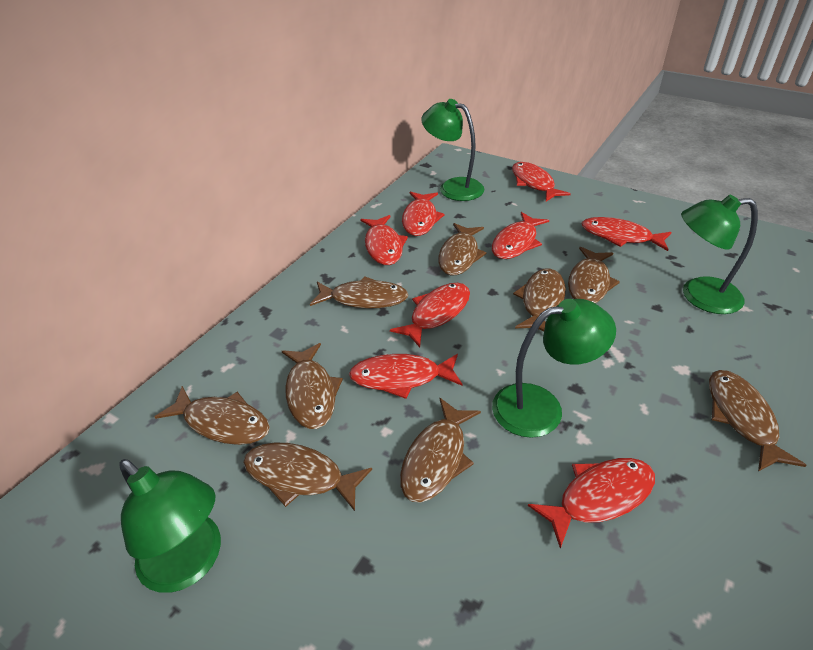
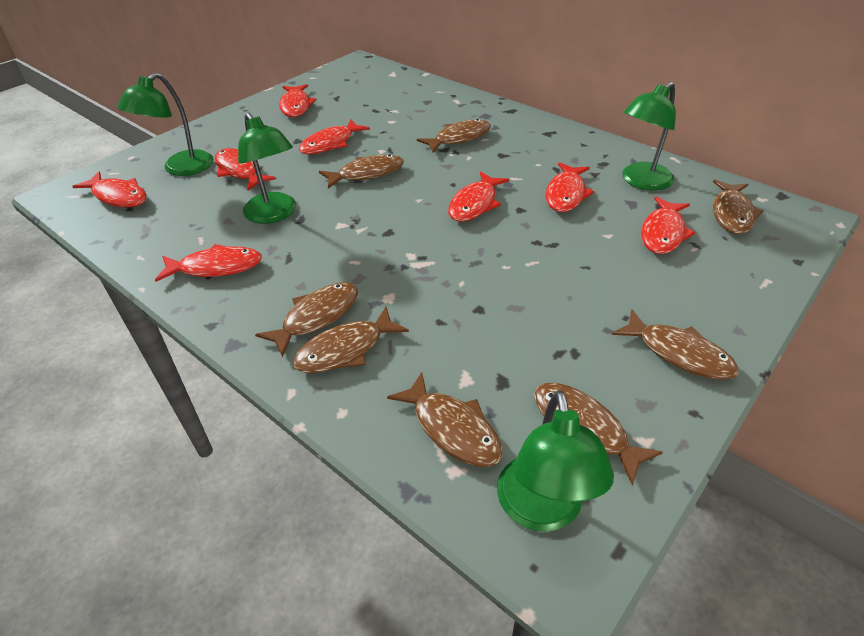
brown fish: [155,386,270,445] [243,442,372,511] [282,343,343,429] [310,276,408,308] [400,398,481,503] [438,223,486,275] [513,269,566,332] [568,247,620,303] [709,370,807,472] = 9 -> [255,282,358,357] [293,307,409,373] [319,154,404,189] [387,372,502,467] [417,119,491,152] [534,383,663,486] [612,309,739,380] [713,179,764,234] = 8

